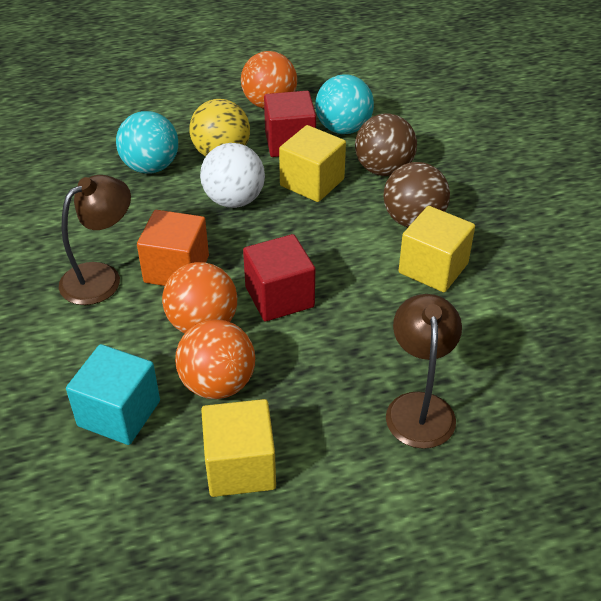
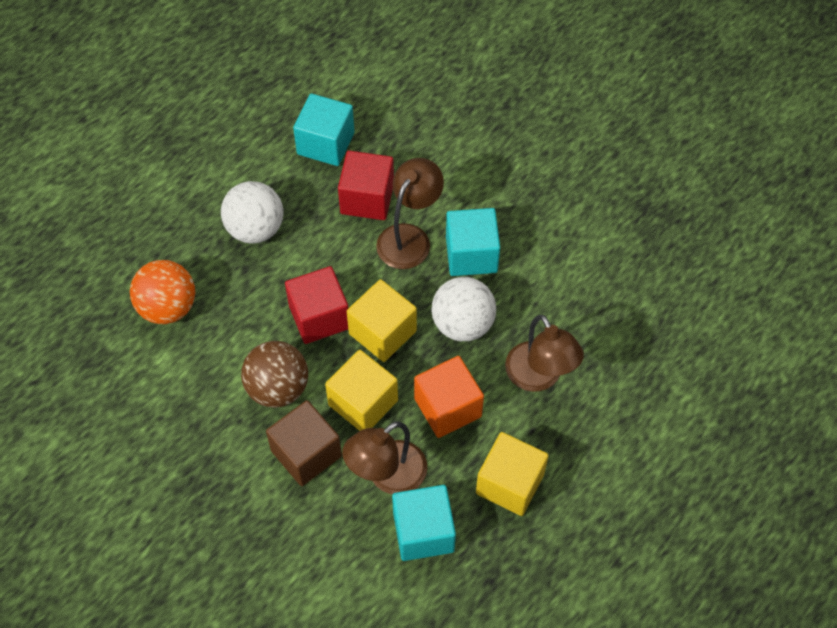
brown ball: [355,113,417,176] [383,162,450,227] = 2 -> [241,341,308,408] = 1
brown cube: none = 0 -> [266,400,342,486] = 1
brown lamp: [59,175,131,305] [386,294,462,449] = 2 -> [342,421,427,494] [376,158,444,269] [505,315,584,392] = 3
orange ball: [162,262,237,333] [175,319,255,399] [241,51,297,109] = 3 -> [130,260,195,324] = 1
turquoise ball: [116,111,178,174] [315,74,374,134] = 2 -> none = 0
turquoise cube: [66,344,160,445] = 1 -> [293,93,355,166] [392,485,456,561] [446,208,500,276] = 3
white ball: [200,143,265,208] = 1 -> [221,181,283,243] [431,277,496,341] = 2
yellow ball: [189,99,250,157] = 1 -> none = 0

